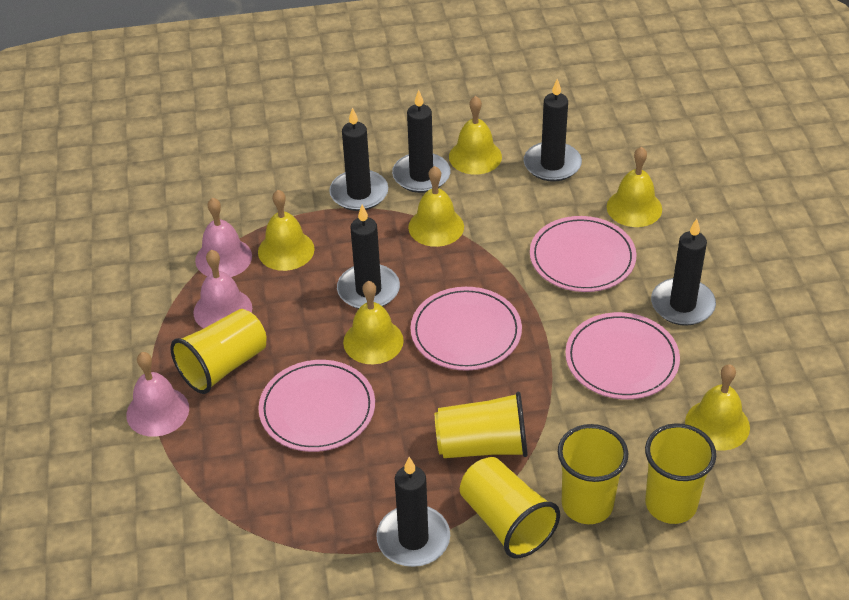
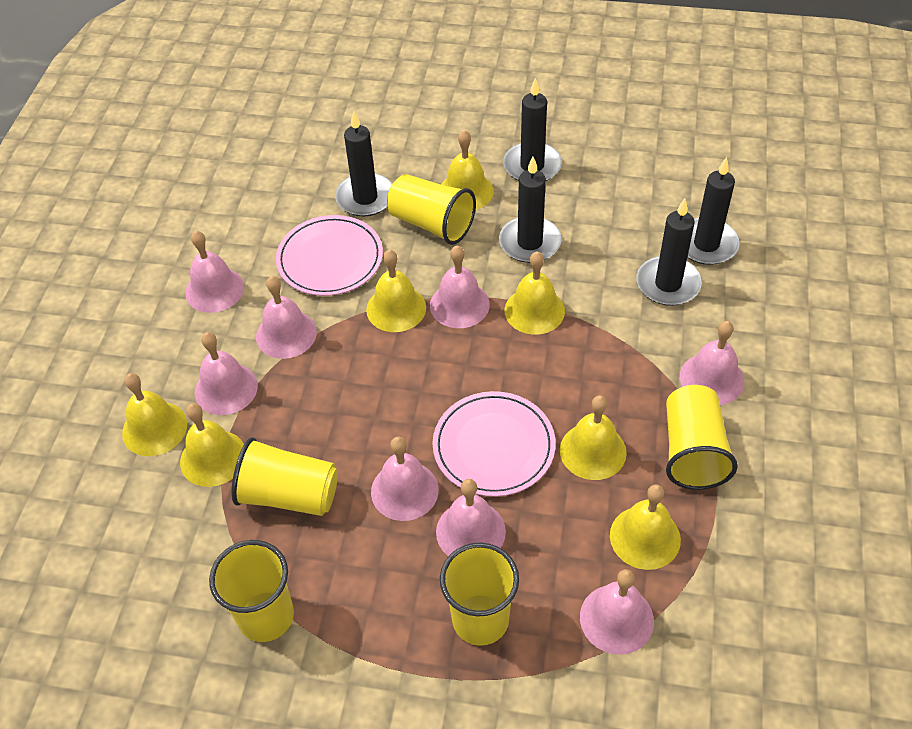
black candle: [329,107,388,211] [337,205,400,309] [376,457,450,567] [392,90,451,193] [524,78,582,182] [651,219,716,326] = 6 -> [335,111,392,217] [499,157,561,263] [503,78,562,181] [636,198,702,306] [687,157,740,265] = 5
pink bell: [126,352,189,437] [193,250,252,329] [195,198,252,277] = 3 -> [185,231,244,313] [195,332,258,415] [256,276,317,359] [371,436,439,521] [430,245,490,328] [436,479,506,557] [580,569,654,655] [680,321,744,405] = 8
pink plate: [258,360,375,452] [411,287,522,371] [530,216,636,292] [565,312,680,399] = 4 -> [276,215,383,296] [432,391,556,497] = 2
yellow bell: [258,190,315,271] [343,281,404,364] [408,166,464,247] [449,96,502,175] [607,147,662,227] [685,364,750,451] = 6 -> [122,373,187,456] [180,403,244,487] [366,249,426,332] [441,130,494,210] [505,251,565,335] [560,395,627,480] [610,484,681,570] = 7

